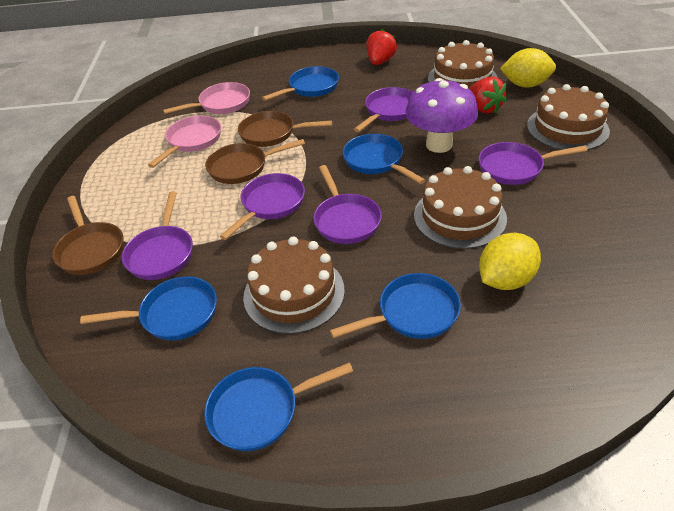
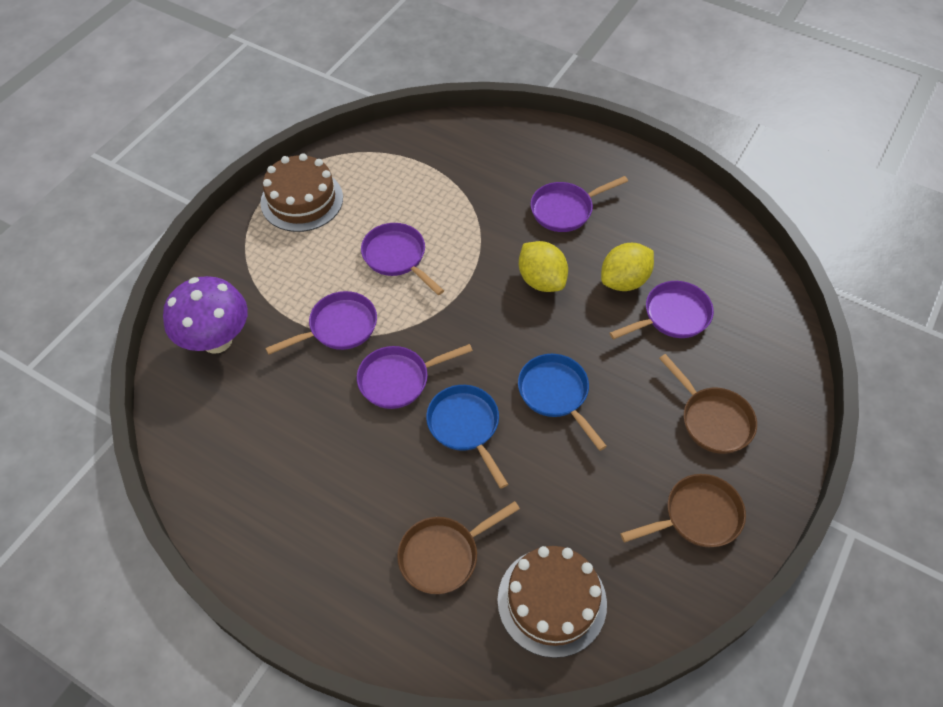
blue pan: [80,277,217,340] [204,362,353,451] [262,66,339,101] [330,273,461,339] [343,134,425,184] = 5 -> [426,385,508,489] [518,354,607,451] = 2
brown cake: [243,237,345,334] [414,166,507,249] [428,40,497,88] [527,84,610,150] = 4 -> [260,153,343,232] [497,546,607,658] = 2
pink pan: [148,115,221,168] [163,82,250,114] = 2 -> none = 0
red strawberry: [366,29,397,65] [469,76,507,114] = 2 -> none = 0

